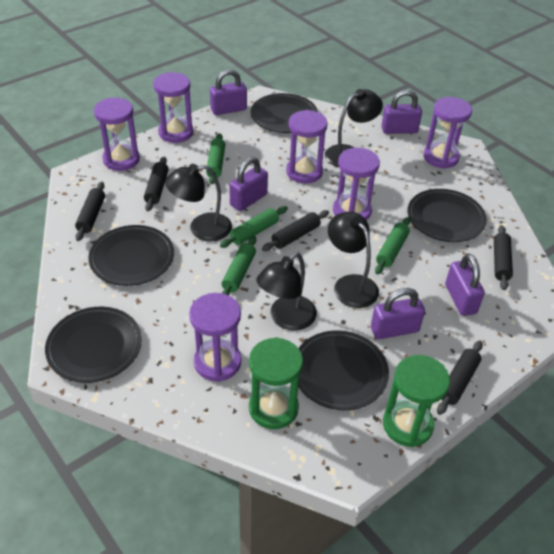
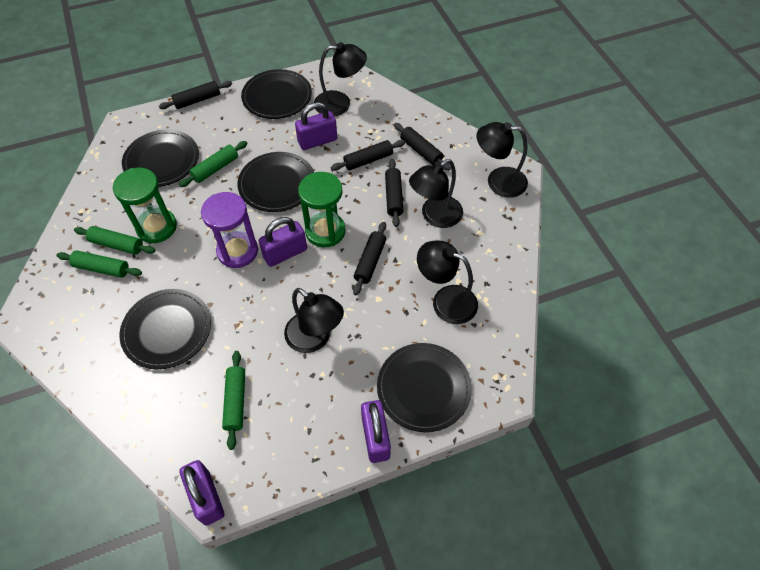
black lamp: [165,164,232,242] [256,252,317,331] [325,89,383,167] [328,212,379,308] = 4 -> [284,288,344,353] [314,42,367,116] [409,159,463,228] [417,241,478,324] [476,122,528,198] = 5
purple hourglass: [94,98,140,171] [153,72,193,143] [189,293,241,382] [286,110,328,183] [333,148,380,220] [424,97,472,169] = 6 -> [201,192,258,268] = 1
purple padlock: [210,69,247,115] [229,157,268,211] [371,288,425,339] [381,90,422,134] [445,254,485,316] = 5 -> [180,460,224,526] [259,217,307,267] [295,102,337,150] [361,400,391,463] = 4

